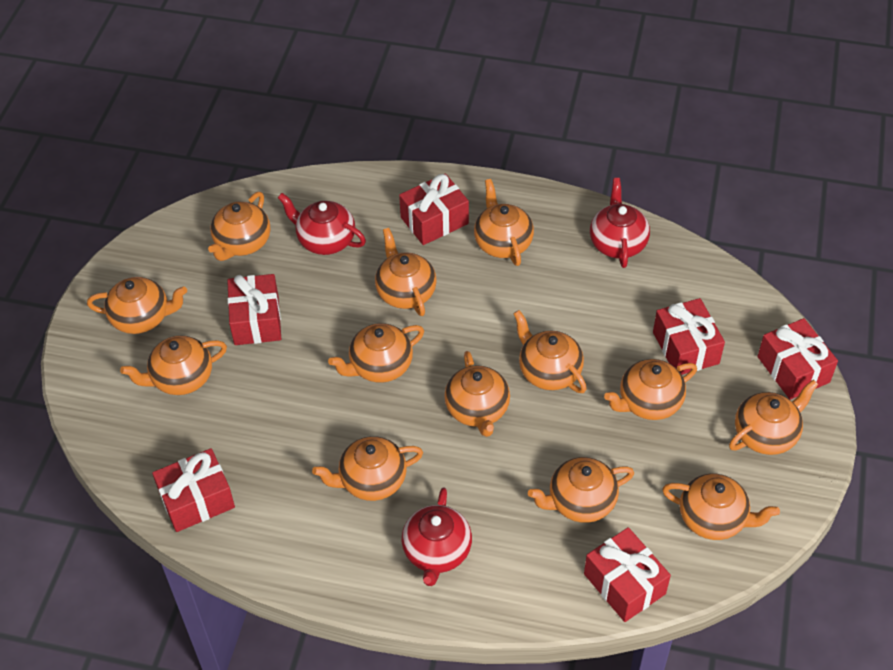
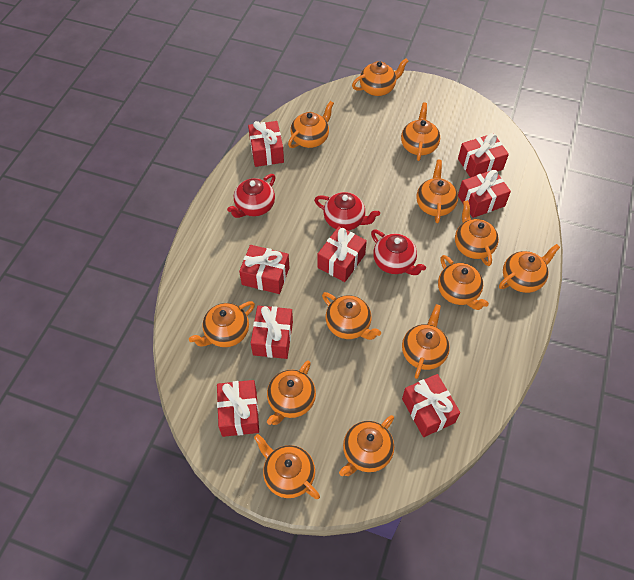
red gift: [152,448,235,532] [227,274,281,345] [399,174,469,245] [584,527,671,622] [653,298,725,375] [757,318,838,400] = 6 -> [217,380,259,437] [239,245,289,294] [248,121,284,167] [251,306,293,359] [317,226,367,282] [402,374,460,437] [458,133,509,178] [458,169,511,218] = 8

